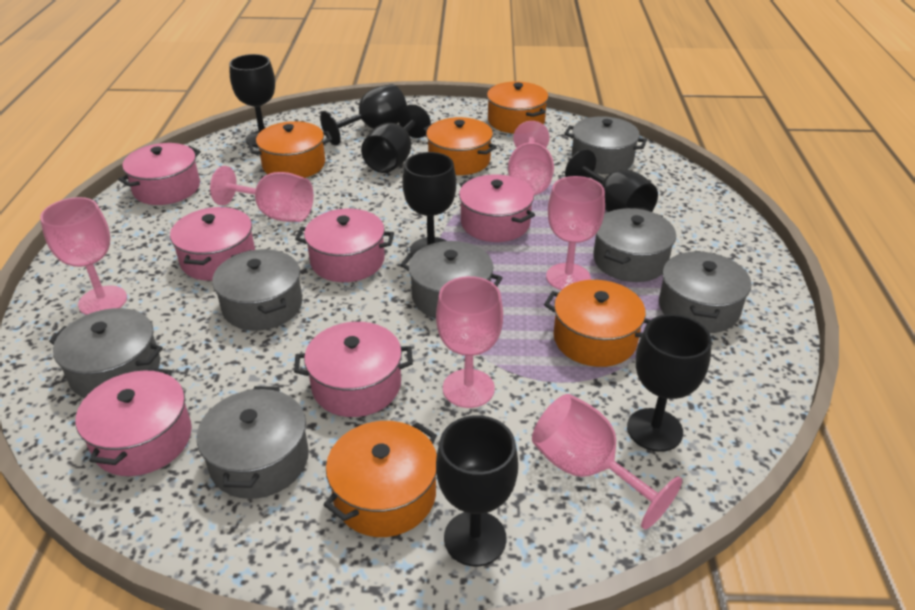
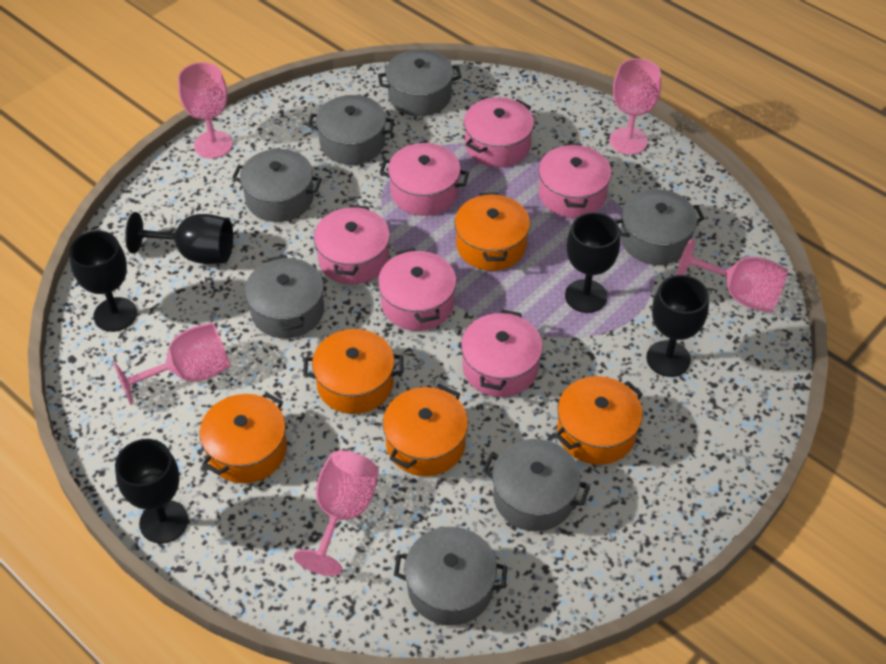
black goblet: [229,54,275,148] [320,84,407,145] [361,104,431,173] [402,152,456,254] [436,415,518,566] [565,149,658,212] [627,314,712,452] = 7 -> [69,231,137,332] [115,439,188,543] [125,212,233,264] [565,212,620,313] [646,275,709,377] = 5
pink goblet: [40,197,127,315] [210,166,314,222] [436,276,503,408] [508,121,554,195] [532,394,682,530] [546,176,605,290] = 6 -> [113,322,231,405] [178,62,233,159] [294,450,379,576] [609,58,661,155] [677,239,788,313] = 5

